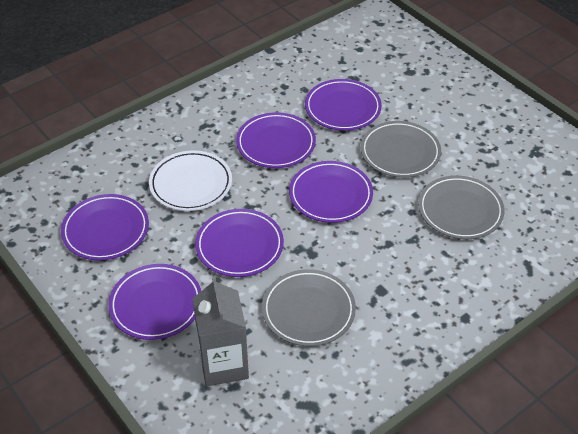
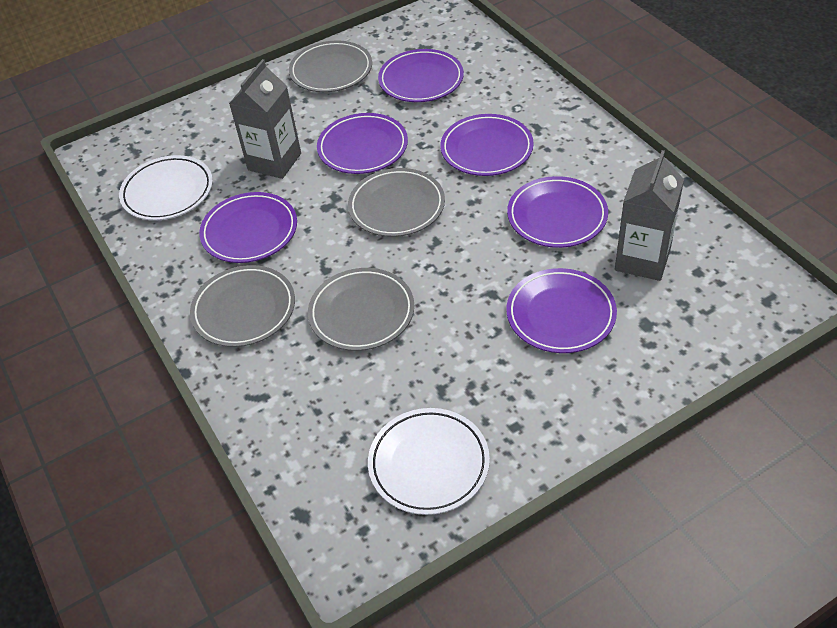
grey carton: [192,276,249,386] = 1 -> [229,59,301,179] [615,150,684,281] = 2
grey plate: [262,269,356,346] [360,121,441,178] [418,176,505,239] = 3 -> [190,265,295,347] [289,40,372,92] [308,268,414,351] [348,168,445,237] = 4
white plate: [149,150,232,211] = 1 -> [119,155,213,221] [368,408,490,515] = 2

